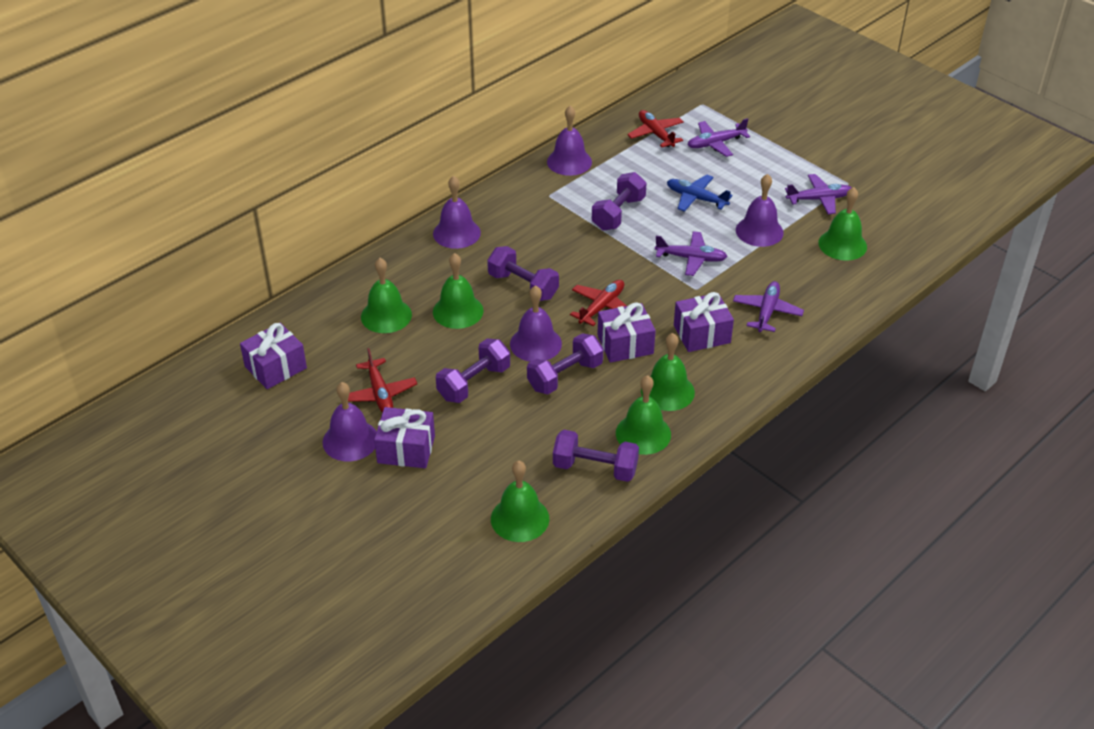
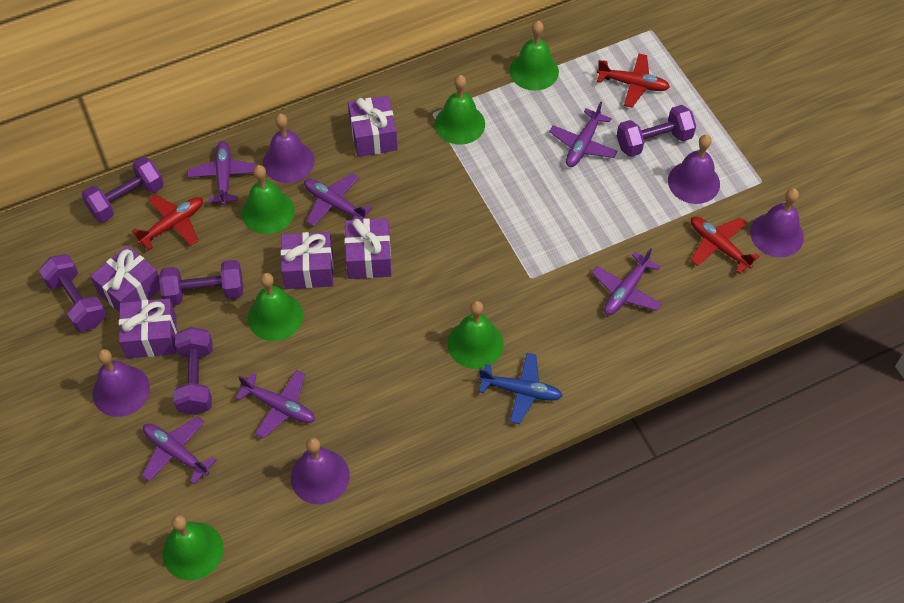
purple gift: [240,323,307,389] [374,407,435,468] [597,302,656,363] [674,292,734,352] = 4 -> [90,245,160,312] [119,298,177,359] [281,232,334,289] [345,218,391,279] [348,96,398,157] = 5
purple plane: [655,231,728,276] [687,118,750,157] [733,281,804,332] [785,174,851,214] = 4 -> [142,416,216,484] [187,141,259,205] [235,370,315,438] [304,173,373,227] [549,102,618,167] [592,248,662,315] = 6

